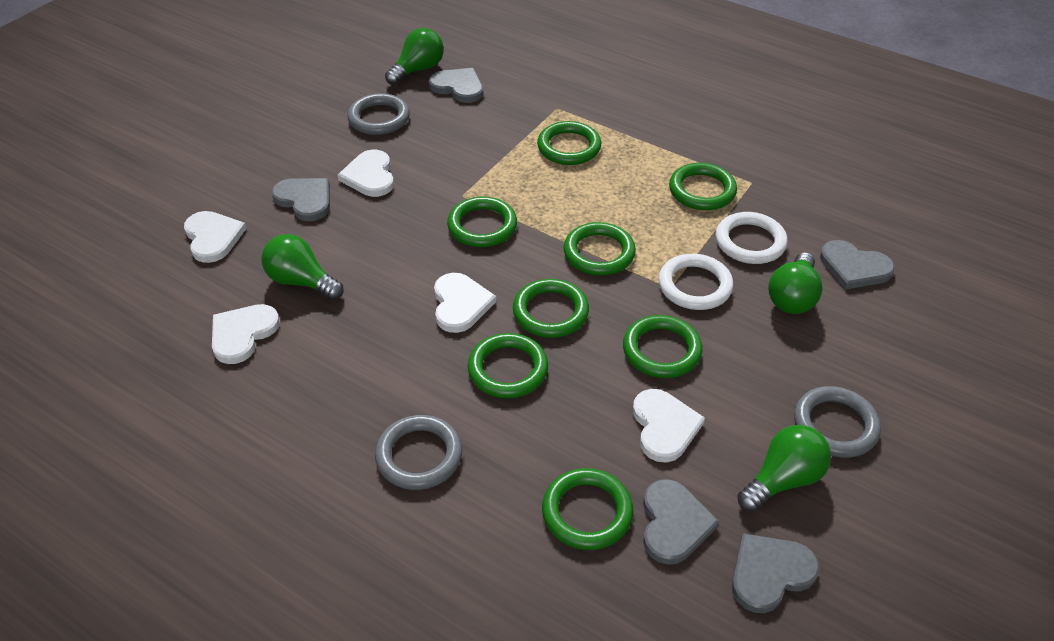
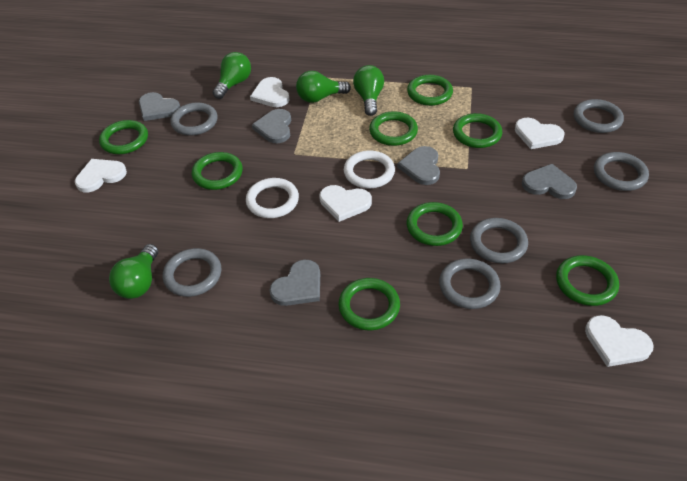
grey ring: [347,93,410,135] [375,415,462,490] [794,386,881,458] = 3 -> [163,248,221,297] [170,103,218,135] [439,258,501,309] [470,218,528,263] [574,99,624,133] [594,152,649,191] = 6

